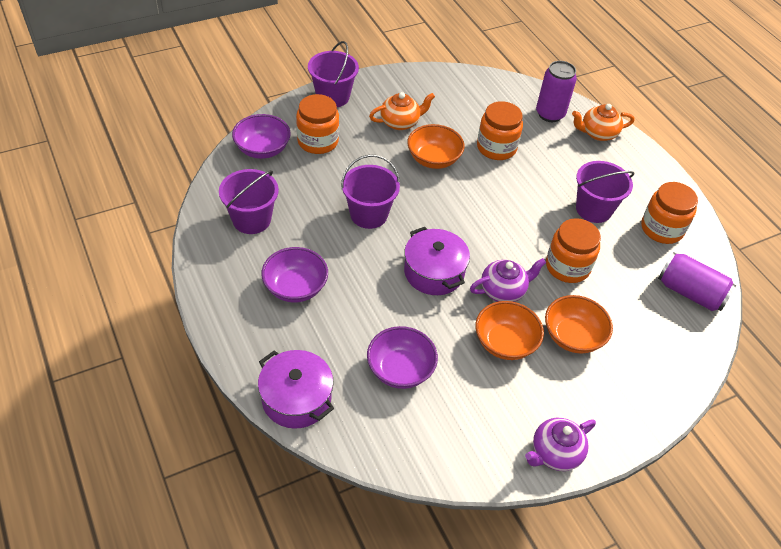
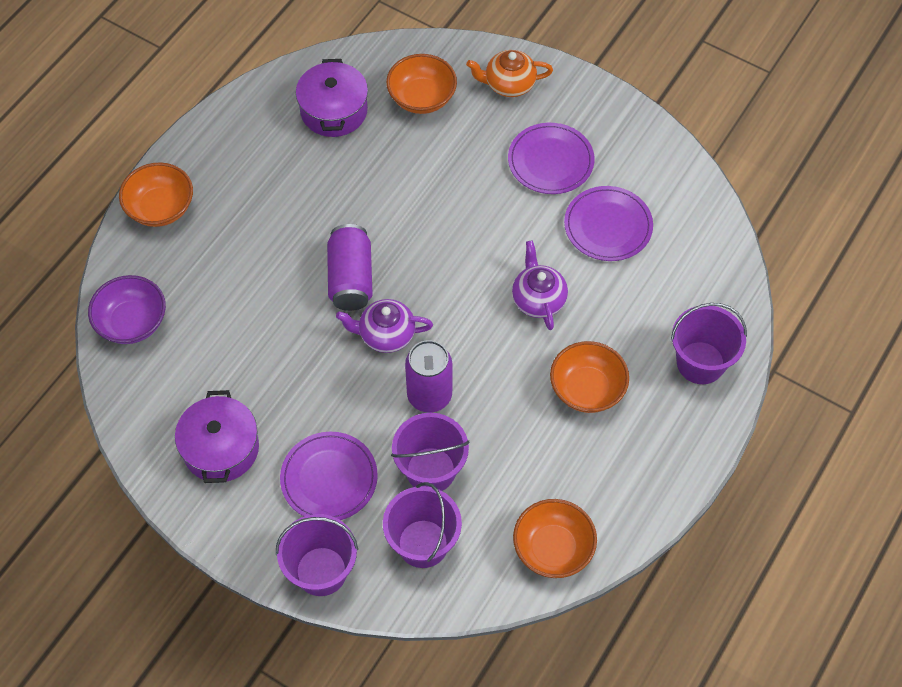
orange bowl: [407,124,465,169] [475,301,544,360] [545,295,613,353] = 3 -> [119,162,193,227] [386,54,457,114] [513,499,597,578] [550,341,629,413] = 4
orange jar: [296,94,339,154] [477,101,523,160] [546,218,601,283] [641,182,698,244] = 4 -> none = 0
orange teapot: [369,92,435,130] [572,104,634,141] = 2 -> [466,50,553,97] = 1
purple bowl: [232,114,291,159] [261,247,328,303] [367,326,438,389] = 3 -> [88,275,166,344] = 1
purple plate: none = 0 -> [280,432,378,520] [508,123,595,194] [564,186,653,261] = 3

